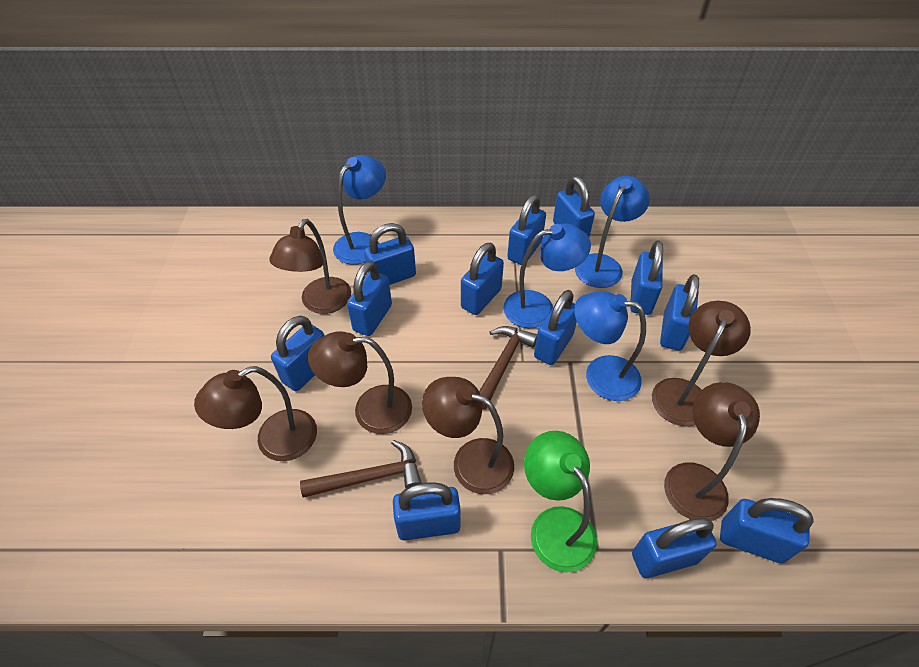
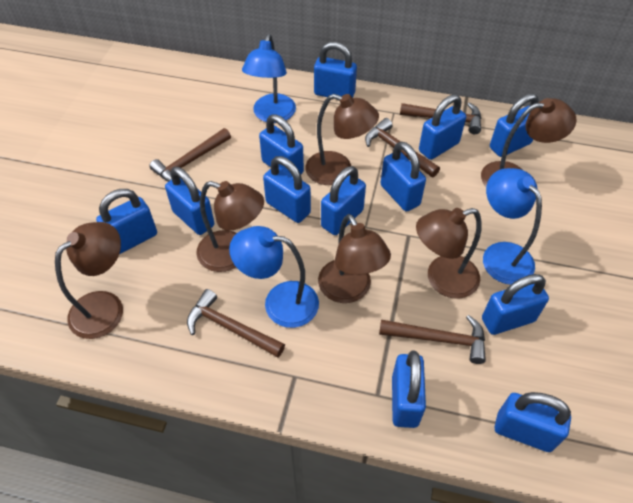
blue lamp: [333,155,386,265] [503,224,591,328] [574,291,646,401] [575,176,650,288] = 4 -> [229,226,319,328] [242,34,296,123] [483,168,542,285] = 3
brown hammer: [300,440,422,498] [479,326,537,410] = 2 -> [149,128,231,182] [187,289,285,357] [365,118,440,177] [379,315,486,364] [400,103,481,134] = 5
green lamp: [524,431,597,573] = 1 -> none = 0

